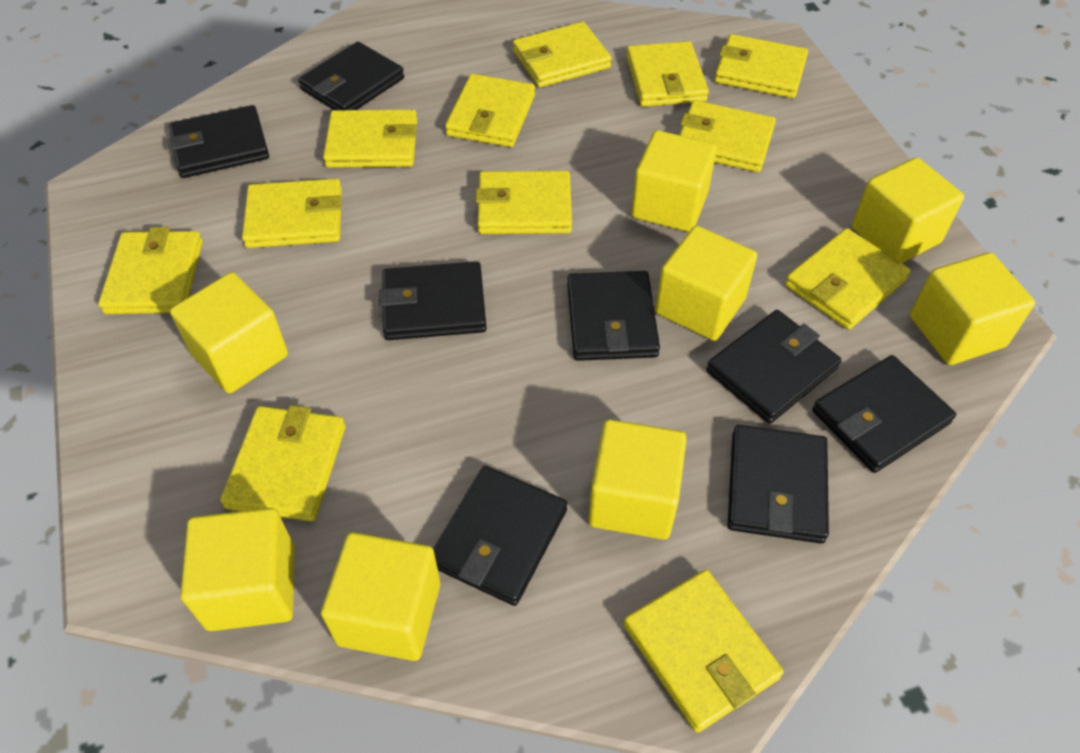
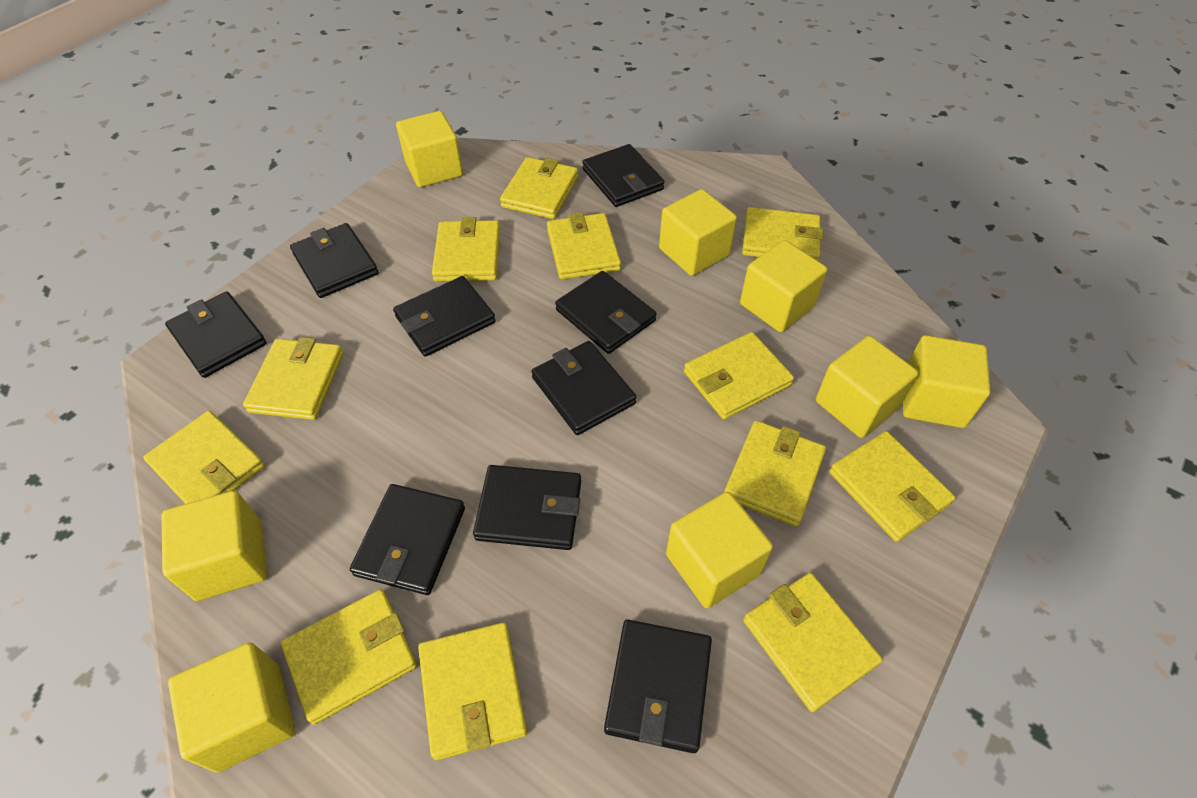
black wallet: [168,105,269,178] [298,42,404,110] [379,261,487,340] [433,466,567,606] [567,271,660,361] [706,310,841,424] [728,425,829,544] [812,355,956,473] = 8 -> [165,291,267,378] [290,223,379,298] [350,484,465,595] [393,276,496,357] [473,465,581,550] [531,341,636,435] [555,271,656,354] [582,144,665,207] [604,620,712,753] = 9

